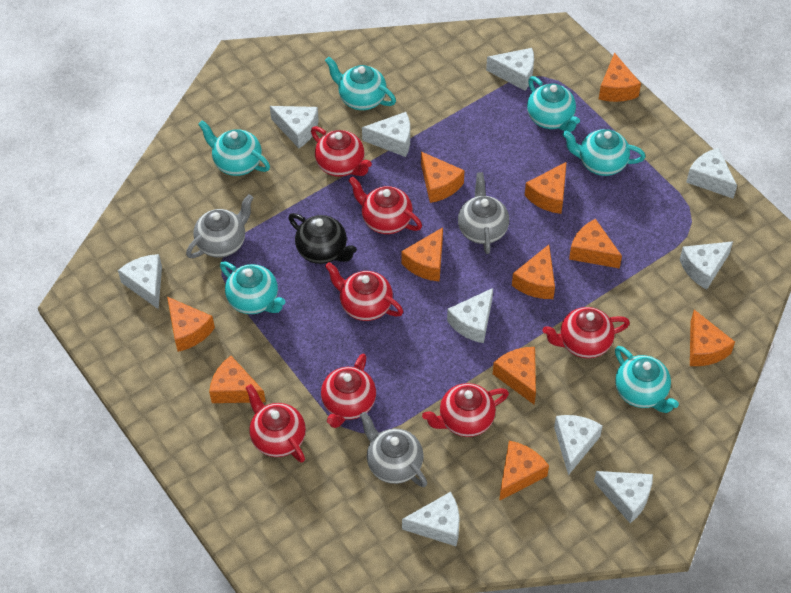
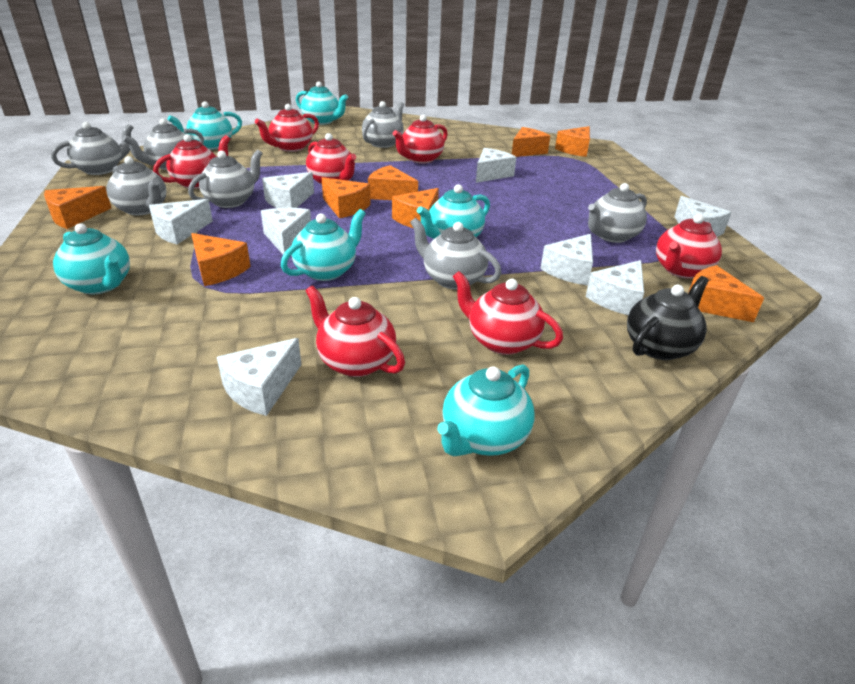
grey teapot: [186,194,253,258] [360,412,427,487] [458,172,509,254] = 3 -> [51,122,134,175] [106,156,166,215] [123,118,204,170] [188,150,263,208] [362,101,404,148] [410,218,501,289] [588,183,647,243] = 7
orange cheese: [167,297,215,352] [209,356,266,403] [401,227,443,282] [421,152,464,203] [493,347,536,404] [499,441,549,501] [512,245,555,299] [525,162,567,214] [569,219,622,269] [599,53,641,102] [690,310,735,366] = 11 -> [44,186,111,229] [191,233,251,286] [322,177,370,218] [368,165,418,200] [392,188,439,228] [512,127,550,157] [555,126,590,157] [688,265,764,322] = 8
white cheese: [118,254,162,309] [270,106,319,148] [362,112,410,157] [402,492,460,546] [447,288,493,343] [486,48,534,91] [554,415,603,475] [594,471,653,523] [680,241,733,290] [686,148,737,199] = 10 -> [149,199,213,244] [217,338,302,416] [261,208,311,255] [262,172,314,208] [476,148,516,183] [540,234,593,286] [586,260,644,315] [674,196,731,237] = 8

